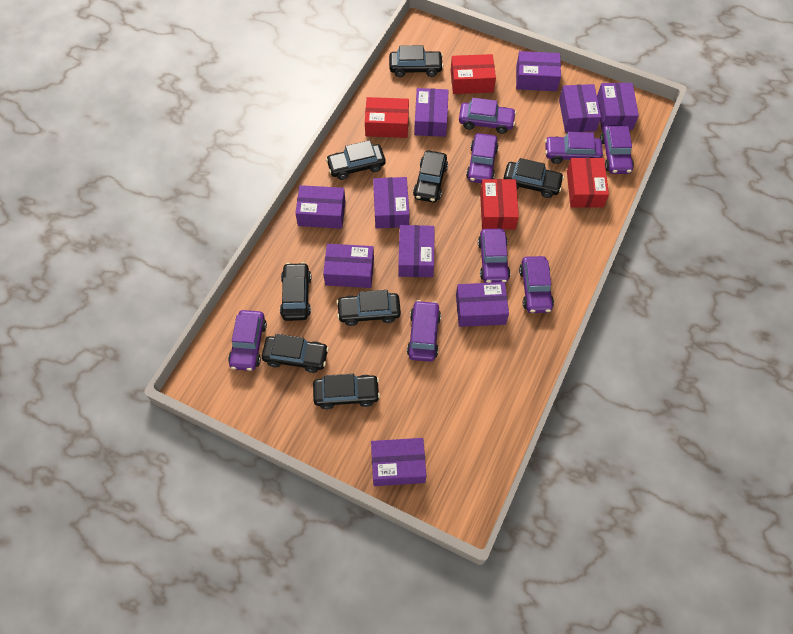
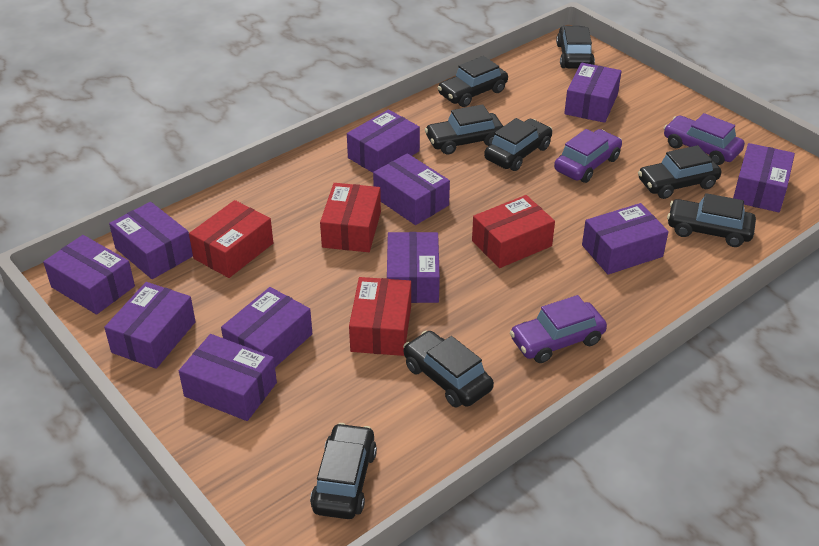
purple box: [295,185,345,229] [323,244,374,288] [371,438,426,486] [373,177,409,228] [398,225,434,277] [414,88,449,137] [456,282,509,327] [516,51,561,91] [559,84,601,133] [597,83,639,130] = 10 -> [43,235,135,315] [104,282,196,369] [109,202,193,279] [179,334,277,421] [221,287,312,367] [347,109,420,173] [373,153,450,225] [387,232,440,303] [564,62,621,123] [582,203,669,275] [733,143,795,212] = 11
purple car: [228,310,267,371] [407,300,441,362] [459,98,516,134] [466,133,499,183] [478,229,510,283] [519,256,554,313] [545,132,603,164] [600,125,634,174] = 8 -> [510,295,607,363] [554,129,622,183] [664,113,745,165] = 3

